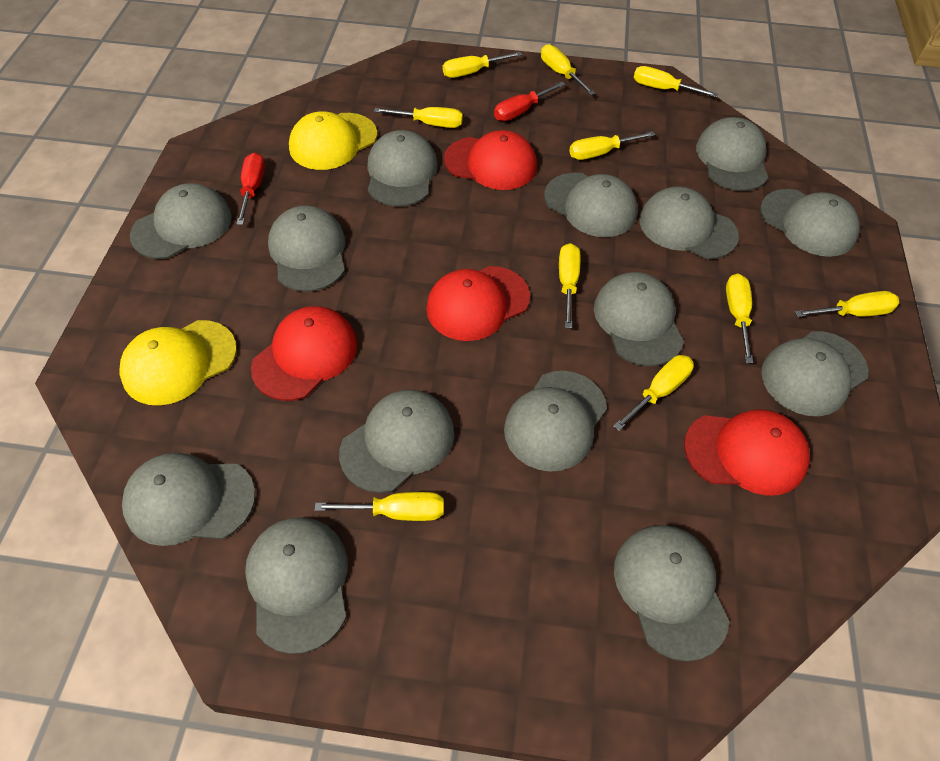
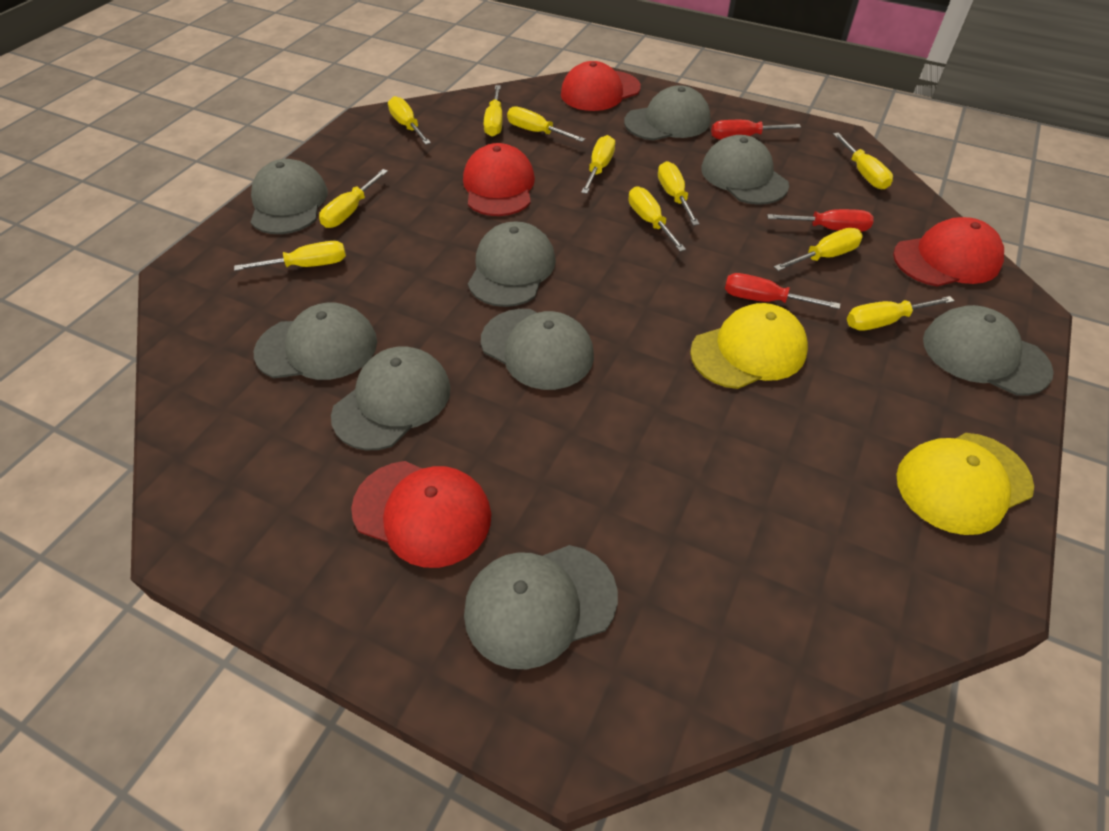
grey cap: [122,453,255,546] [130,183,232,259] [245,518,348,654] [268,205,345,292] [339,390,454,493] [368,130,438,207] [504,371,607,472] [544,173,638,237] [594,272,684,366] [614,525,730,662] [639,186,739,259] [696,117,768,191] [760,189,860,257] [761,331,868,416] = 14 -> [251,159,328,234] [254,303,377,380] [331,346,451,450] [464,545,618,669] [468,221,556,307] [481,309,594,390] [624,85,711,141] [701,135,789,205] [923,305,1054,396] = 9
red screwdriver: [236,153,265,225] [494,81,565,121] = 2 -> [711,120,801,139] [725,273,840,309] [767,209,873,232] = 3
yellow screwdriver: [315,492,444,521] [374,107,463,128] [443,52,522,78] [541,44,595,95] [559,243,581,329] [569,131,655,160] [613,355,694,431] [634,66,718,98] [726,274,753,363] [795,291,899,317] = 10 -> [234,241,346,271] [319,169,388,228] [388,96,431,145] [484,85,503,137] [507,106,585,142] [581,135,615,194] [628,186,686,252] [658,161,700,226] [774,228,863,271] [833,133,893,189] [847,296,954,331] = 11

